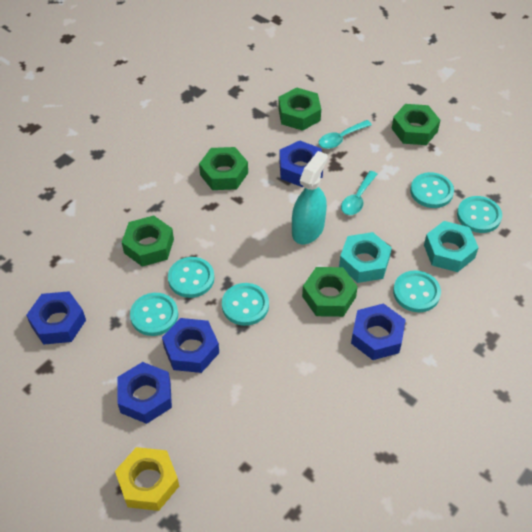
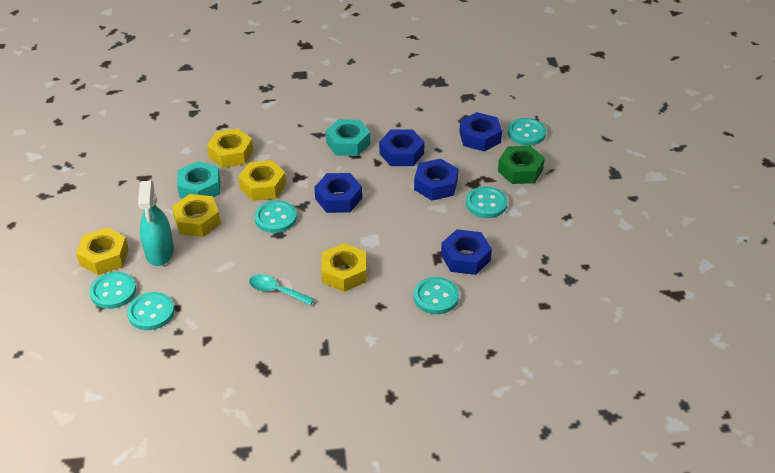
green nut: [122,215,174,267] [199,147,248,190] [278,87,321,131] [302,267,358,317] [391,104,440,145] = 5 -> [498,146,545,184] = 1
turquoise spoon: [319,120,372,149] [341,171,377,215] = 2 -> [249,274,314,305] = 1
yellow nut: [115,447,179,511] = 1 -> [76,228,129,275] [172,194,221,237] [207,129,253,168] [238,160,286,201] [321,243,366,292] = 5

